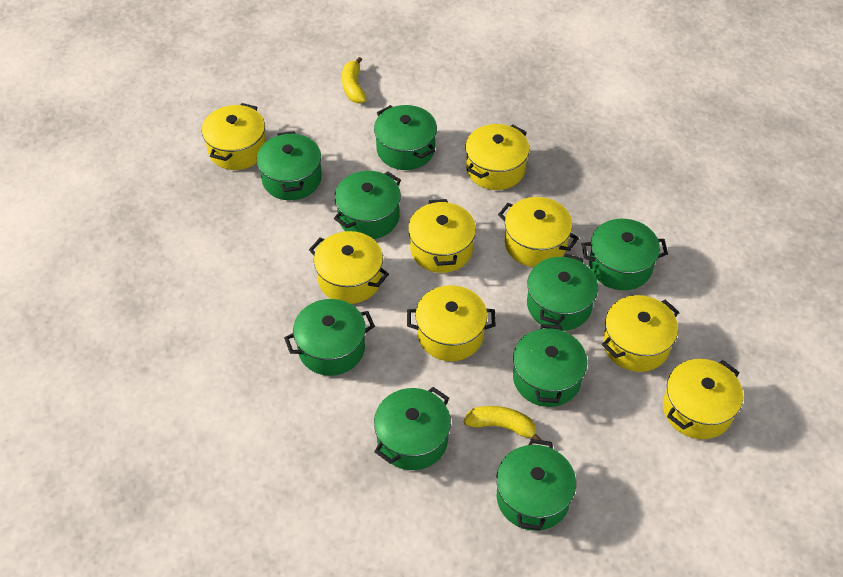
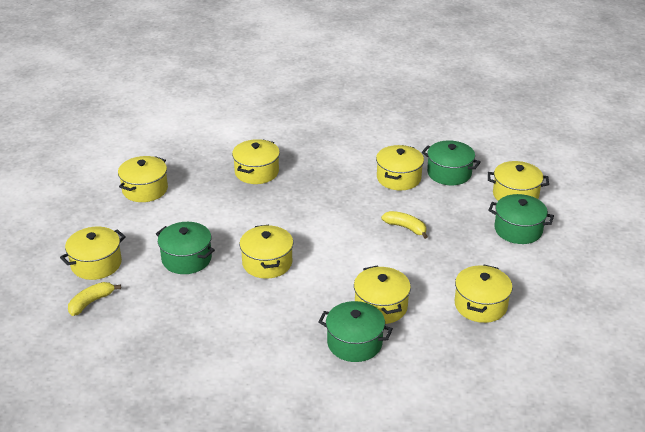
green pot: [257,131,322,200] [284,299,375,376] [334,171,401,239] [374,105,437,170] [374,387,451,470] [496,439,576,531] [513,324,587,407] [527,253,598,331] [582,219,668,290] = 9 -> [156,222,215,274] [318,301,393,362] [422,141,481,185] [488,194,554,244] = 4

